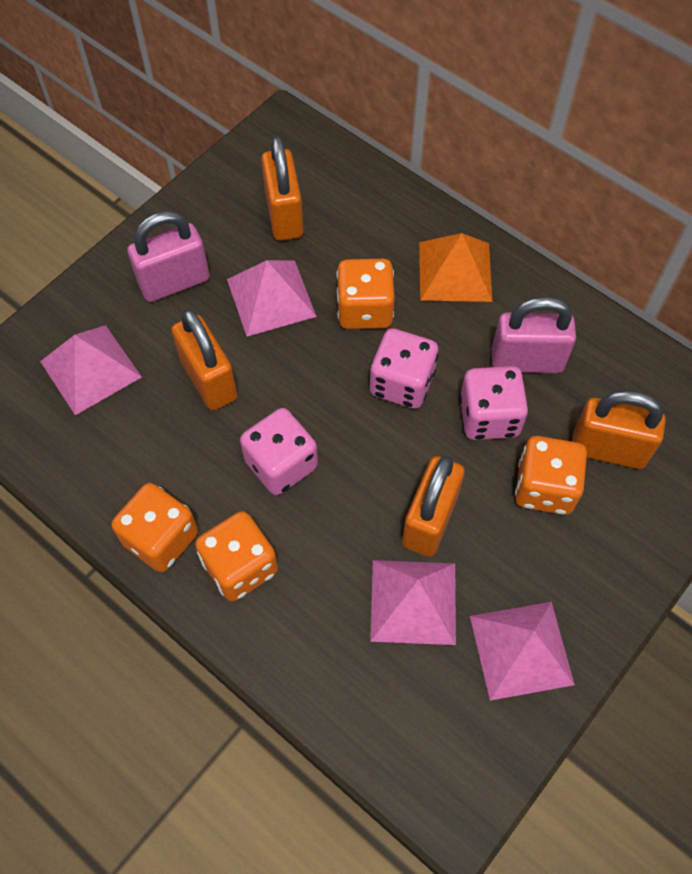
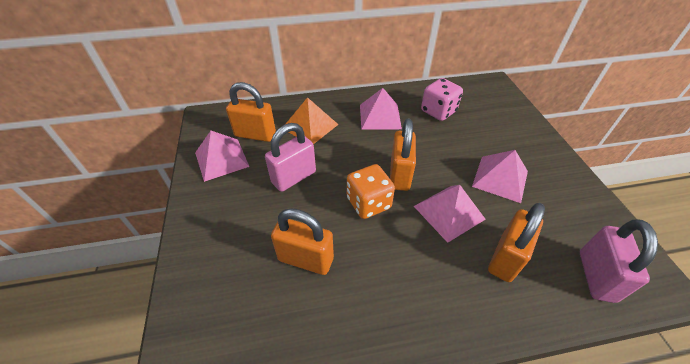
orange dice: [112,483,198,572] [195,511,278,601] [336,259,395,329] [515,436,587,515] = 4 -> [347,164,395,219] = 1
pink dice: [240,408,318,495] [370,329,438,409] [459,366,528,440] = 3 -> [421,78,463,121] = 1

